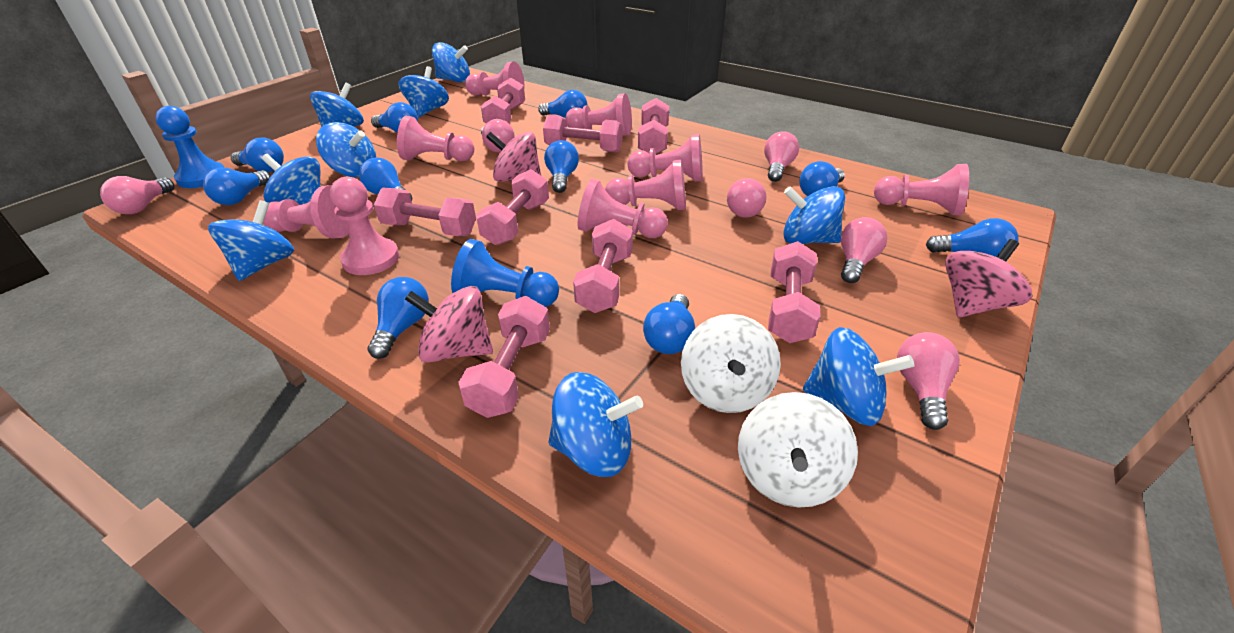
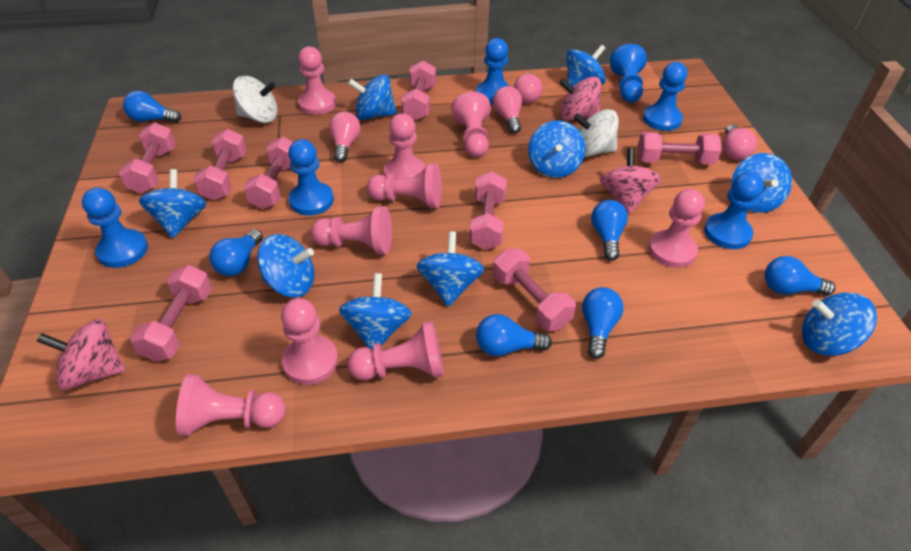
blue light bulb: [203,167,271,205] [231,137,284,172] [359,157,412,201] [367,277,429,359] [371,102,418,133] [538,90,587,118] [544,140,579,193] [643,294,695,354] [799,161,845,196] [926,218,1019,257] = 10 -> [123,91,181,123] [210,229,263,276] [476,314,552,356] [582,287,624,359] [591,200,628,261] [764,256,835,296] = 6
blue pawn: [155,106,224,188] [451,239,559,307] = 2 -> [82,188,148,268] [288,139,334,215] [476,38,510,105] [610,44,647,103] [643,62,687,131] [704,172,764,249] = 6
pink light bulb: [100,176,175,214] [481,119,515,152] [727,178,766,218] [764,131,799,182] [841,217,887,283] [897,332,960,430] = 6 -> [329,111,361,162] [493,86,522,134] [514,73,542,103] [723,124,757,160] = 4

